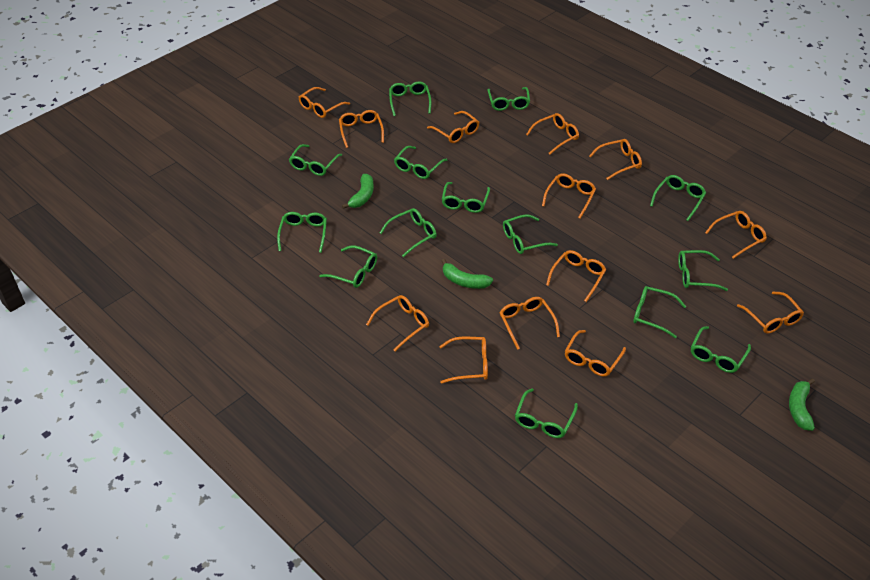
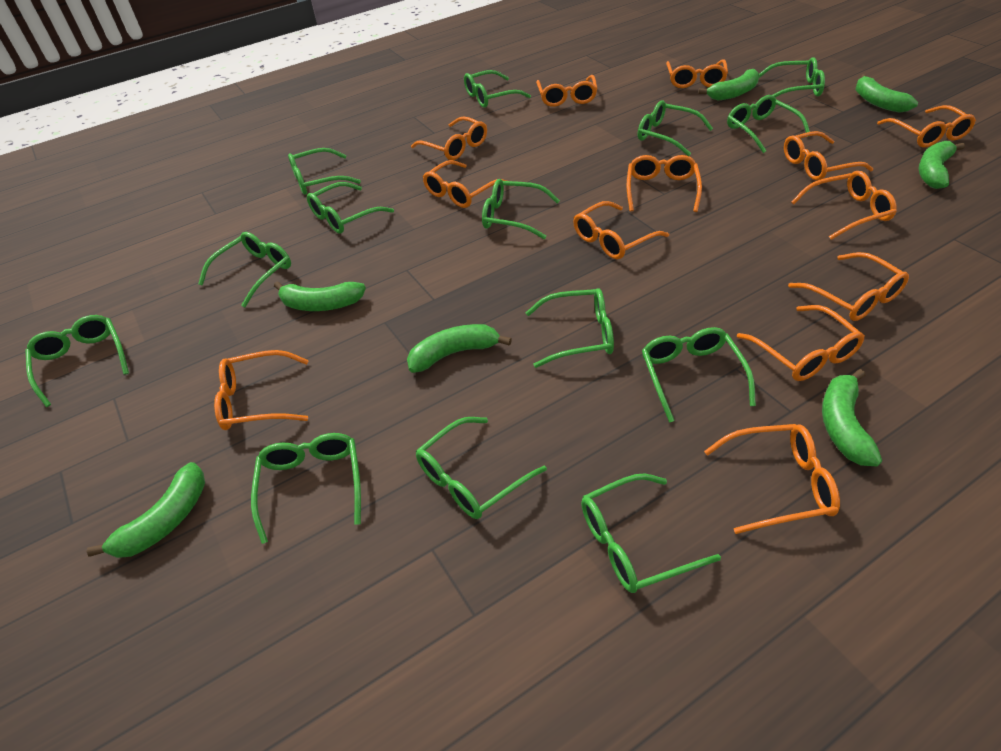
green banana: [342,174,374,209] [442,259,493,289] [789,378,815,431] = 3 -> [87,462,205,558] [274,281,366,311] [407,324,512,373] [698,69,760,101] [822,369,882,466] [855,74,918,113] [919,141,965,189] = 7

